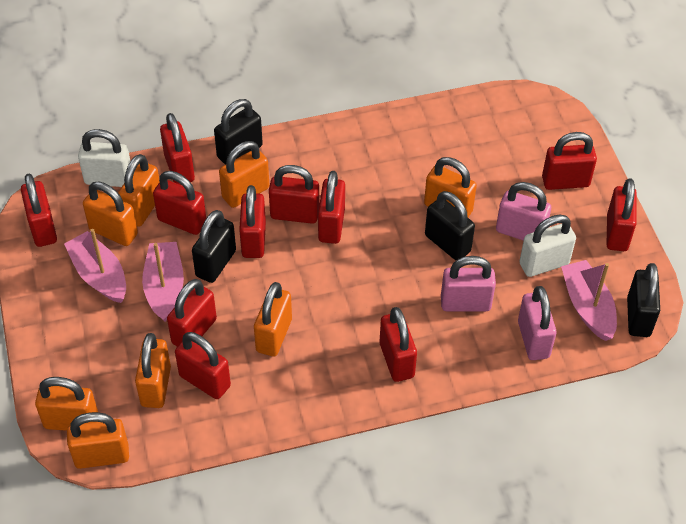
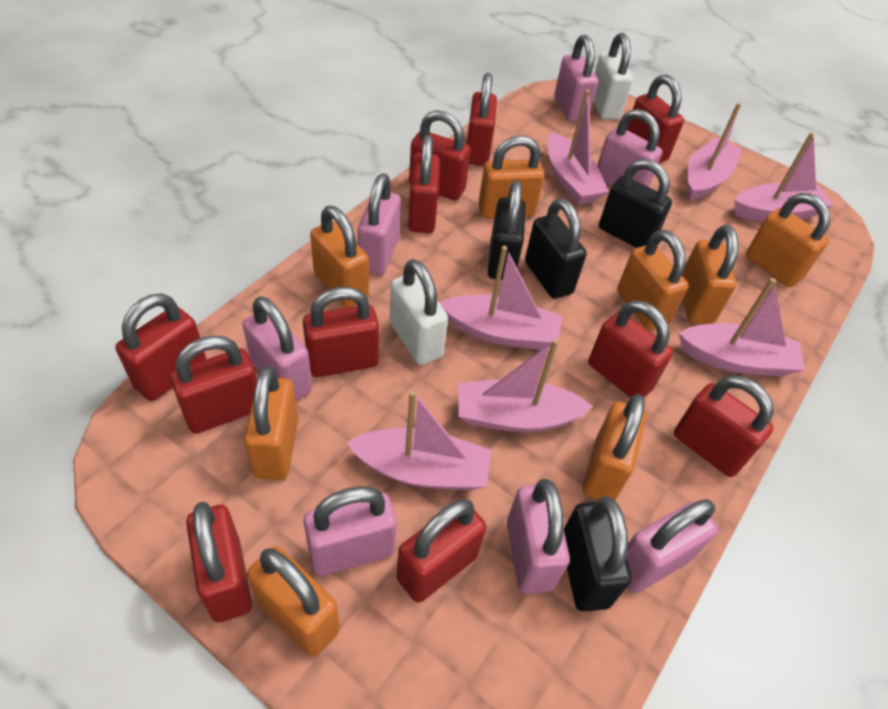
pink boat: [64,229,126,303] [142,242,184,322] [561,260,617,341] = 3 -> [346,390,492,490] [439,246,562,350] [458,339,593,432] [548,90,609,205] [679,278,805,377] [687,103,742,201] [735,132,834,222] = 7
pink padlock: [441,256,496,311] [496,182,551,241] [518,286,557,360] = 3 -> [243,296,312,401] [303,486,397,576] [357,173,401,275] [507,479,570,594] [554,35,598,123] [597,109,662,187] [627,499,718,593] = 7

